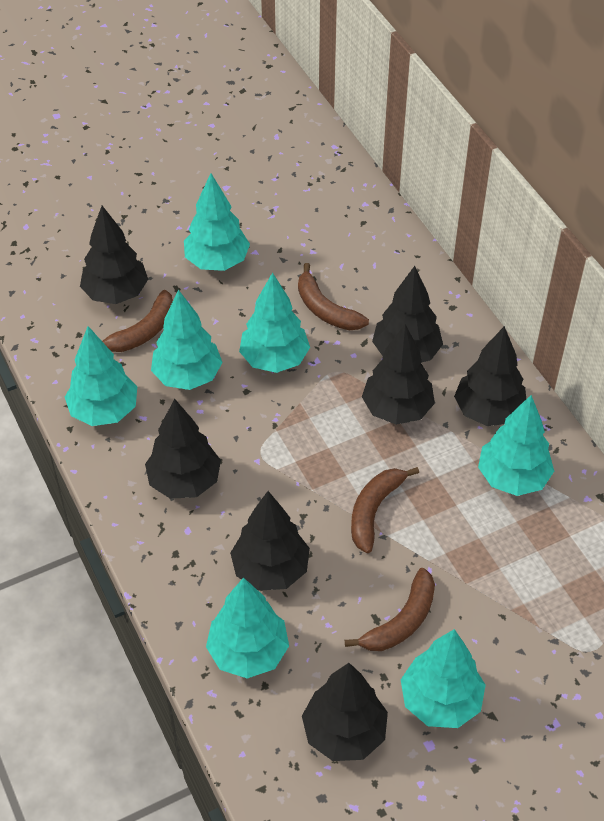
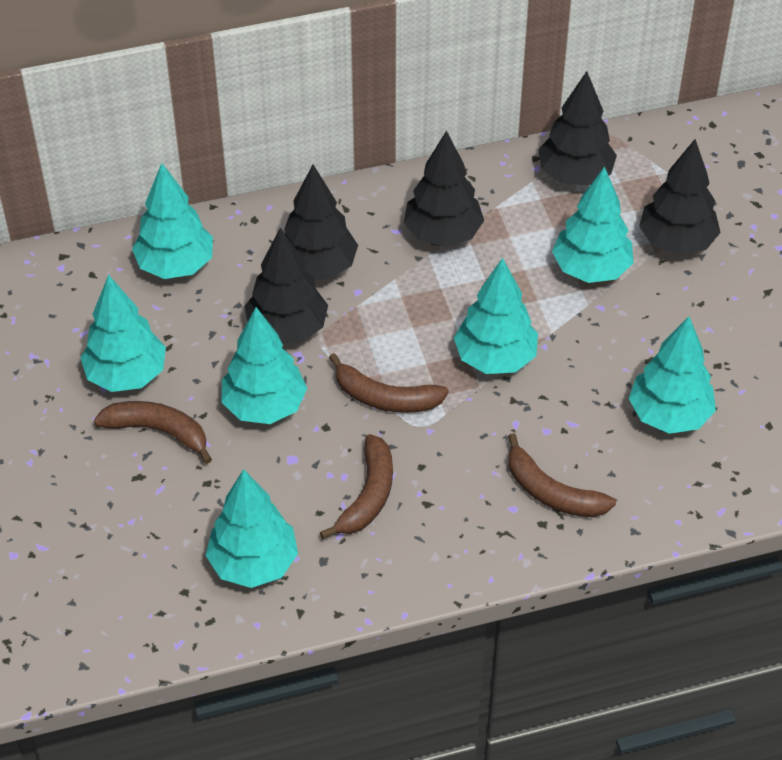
black tree: [80,206,148,304] [145,399,221,499] [230,491,310,591] [302,663,388,761] [362,324,435,425] [372,266,443,363] [454,326,526,426] = 7 -> [244,227,328,343] [284,165,358,279] [404,131,484,247] [538,71,617,186] [639,139,721,255] = 5

